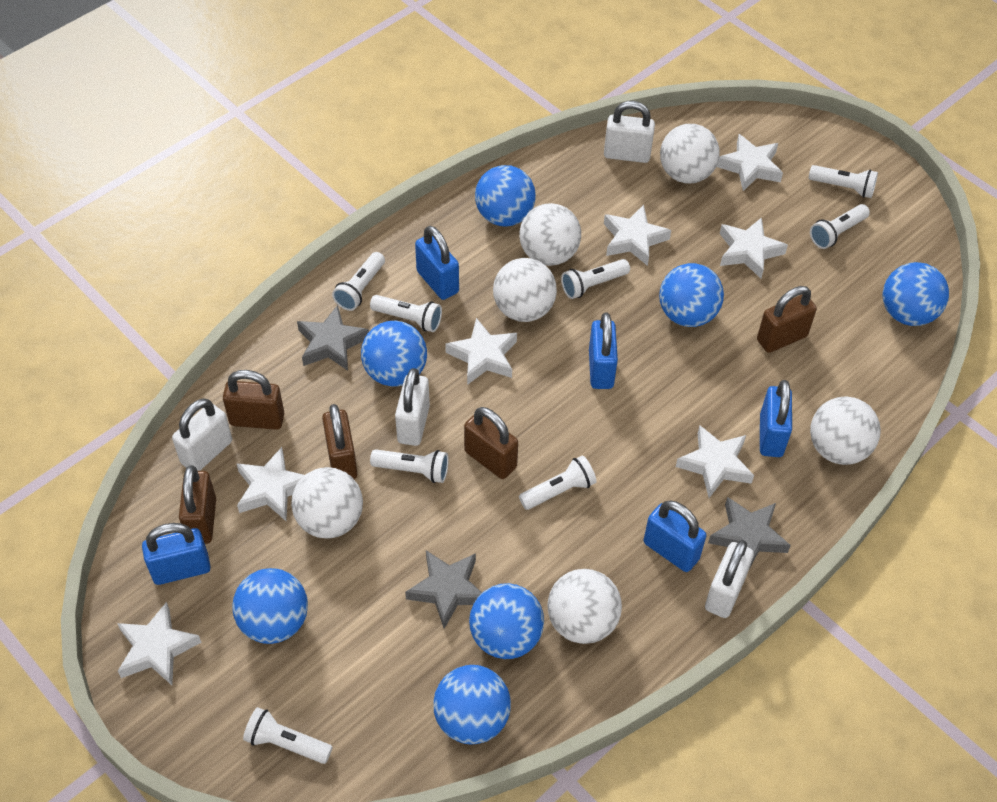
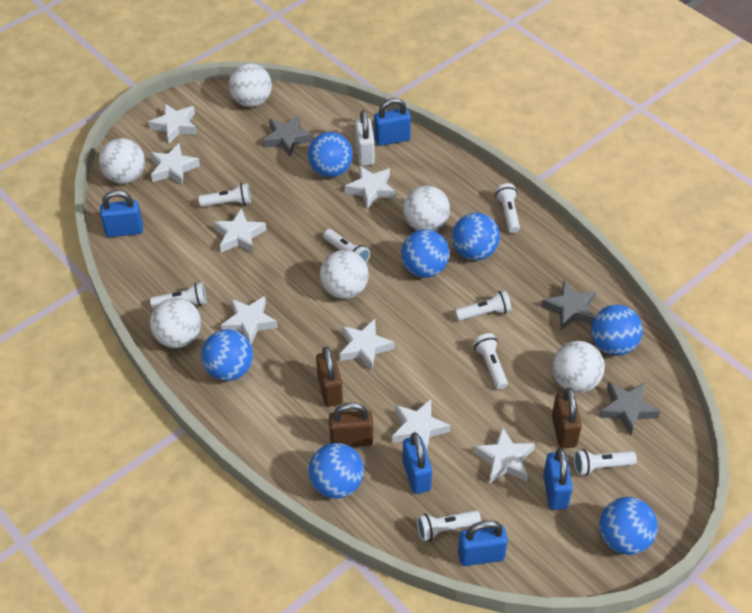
brown padlock: [179,465,216,544] [223,370,284,430] [322,404,357,479] [464,407,518,479] [757,286,817,353] = 5 -> [316,347,343,407] [329,402,373,447] [552,388,582,448] = 3
white padlock: [172,399,232,471] [395,368,430,446] [604,101,655,163] [705,540,754,618] = 4 -> [355,110,375,166] = 1
white star: [117,602,202,685] [236,447,304,521] [445,318,517,385] [604,205,671,266] [676,426,754,498] [717,134,783,191] [720,217,788,278] = 7 -> [148,104,197,143] [150,143,200,186] [213,208,267,253] [221,296,278,344] [339,319,394,370] [345,165,396,209] [392,399,451,452] [474,427,535,483] = 8

